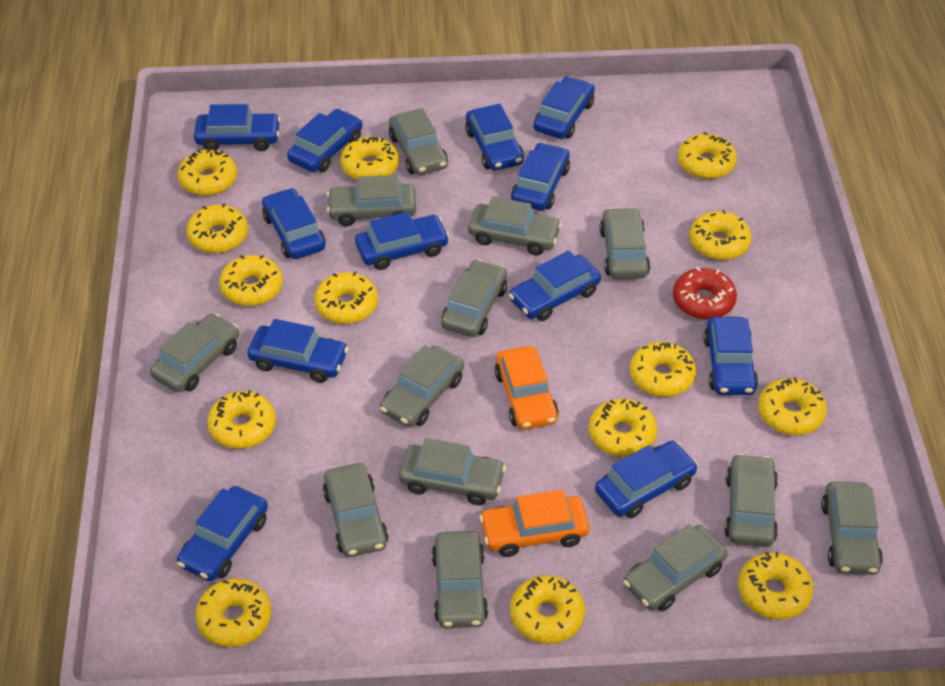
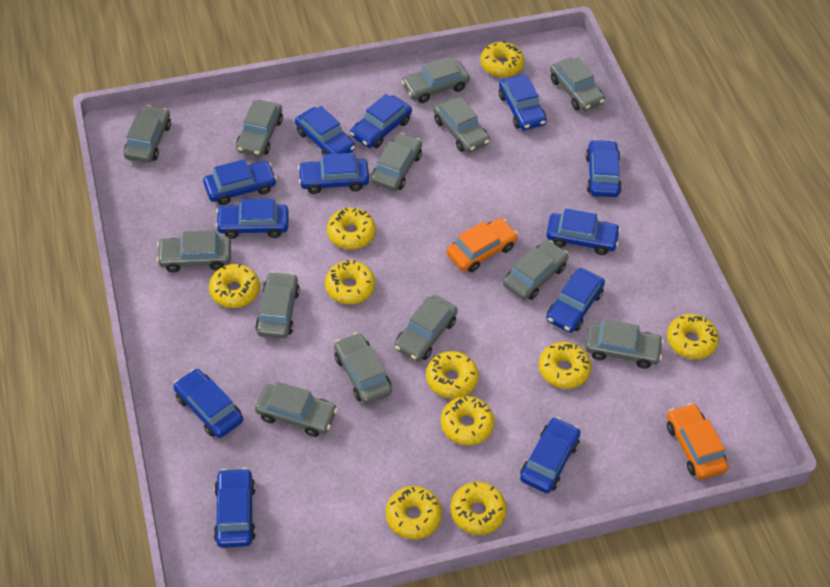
red donut: [673,267,737,320] = 1 -> none = 0
yellow donut: [177,149,237,196] [186,203,248,253] [196,578,271,647] [207,390,276,449] [219,255,283,306] [314,271,378,324] [340,137,399,180] [510,575,585,644] [589,399,657,457] [630,341,696,397] [678,132,737,179] [690,210,751,260] [738,552,813,620] [758,378,827,435] = 14 -> [209,264,260,308] [325,260,375,304] [327,208,376,249] [386,486,442,539] [426,351,479,399] [441,396,494,445] [451,482,507,535] [480,41,525,77] [539,342,591,389] [667,314,719,359] = 10

